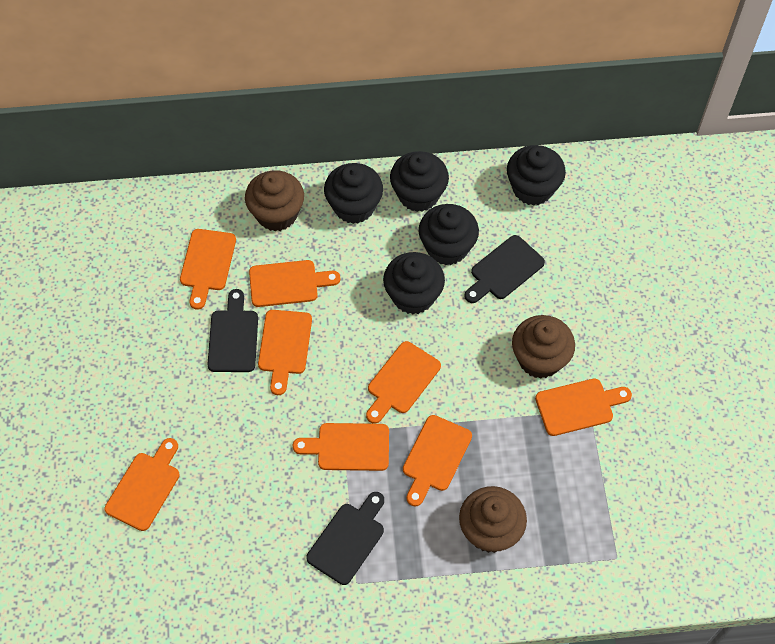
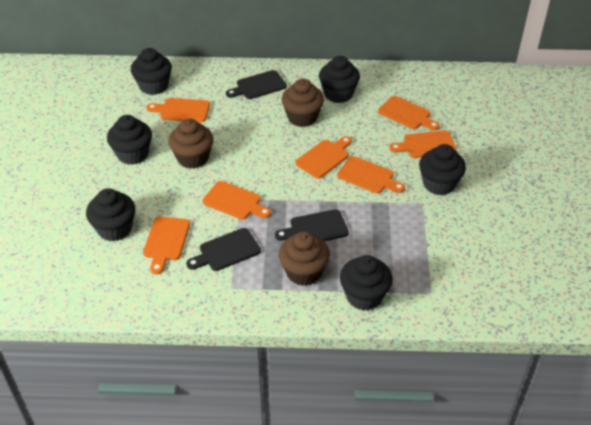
black cupcake: [324,163,383,224] [383,252,445,314] [390,151,449,212] [419,204,479,265] [507,145,566,206] = 5 -> [86,188,135,241] [107,115,152,165] [131,48,172,95] [319,56,360,103] [340,255,393,311] [419,144,466,195] = 6
orange cutting board: [105,438,180,531] [180,229,236,310] [249,260,340,307] [258,310,312,395] [293,423,389,471] [366,341,441,424] [403,415,472,506] [535,379,632,436] = 8 -> [143,216,190,274] [146,98,210,122] [203,181,271,220] [296,136,352,179] [337,156,405,193] [378,96,440,130] [390,131,457,158] = 7

